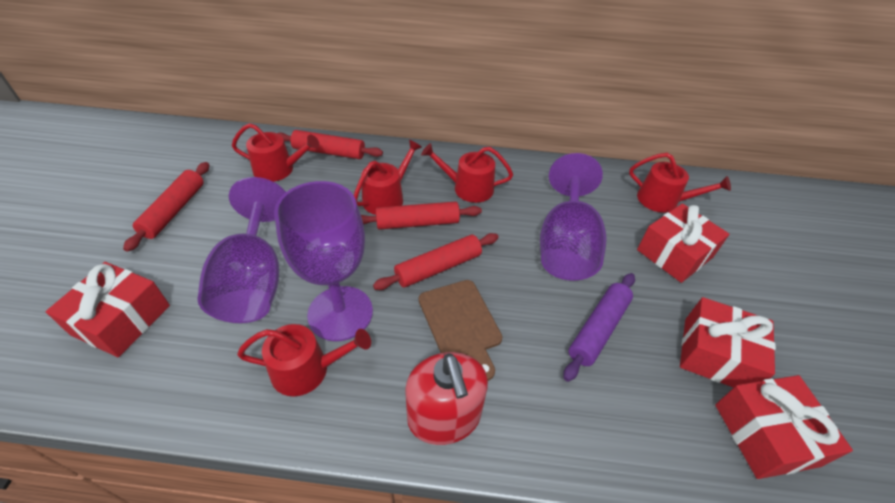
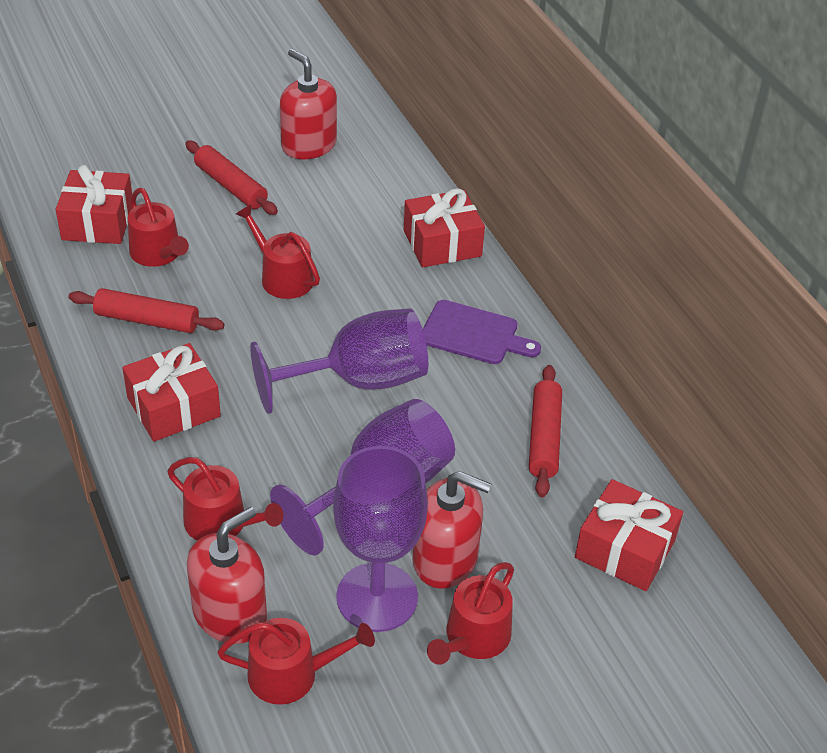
brown cutting board: [419,280,502,381] = 1 -> none = 0
purple cutting board: none = 0 -> [423,300,541,364] = 1
purple rolling pin: [563,273,635,382] = 1 -> none = 0
red rolling pin: [123,162,209,252] [277,130,383,159] [361,202,482,230] [373,233,499,290] = 4 -> [68,288,225,333] [185,141,278,215] [529,365,562,497] = 3
red soap dispenser: [405,352,488,445] = 1 -> [187,507,267,644] [280,49,337,159] [413,471,491,589] = 3

